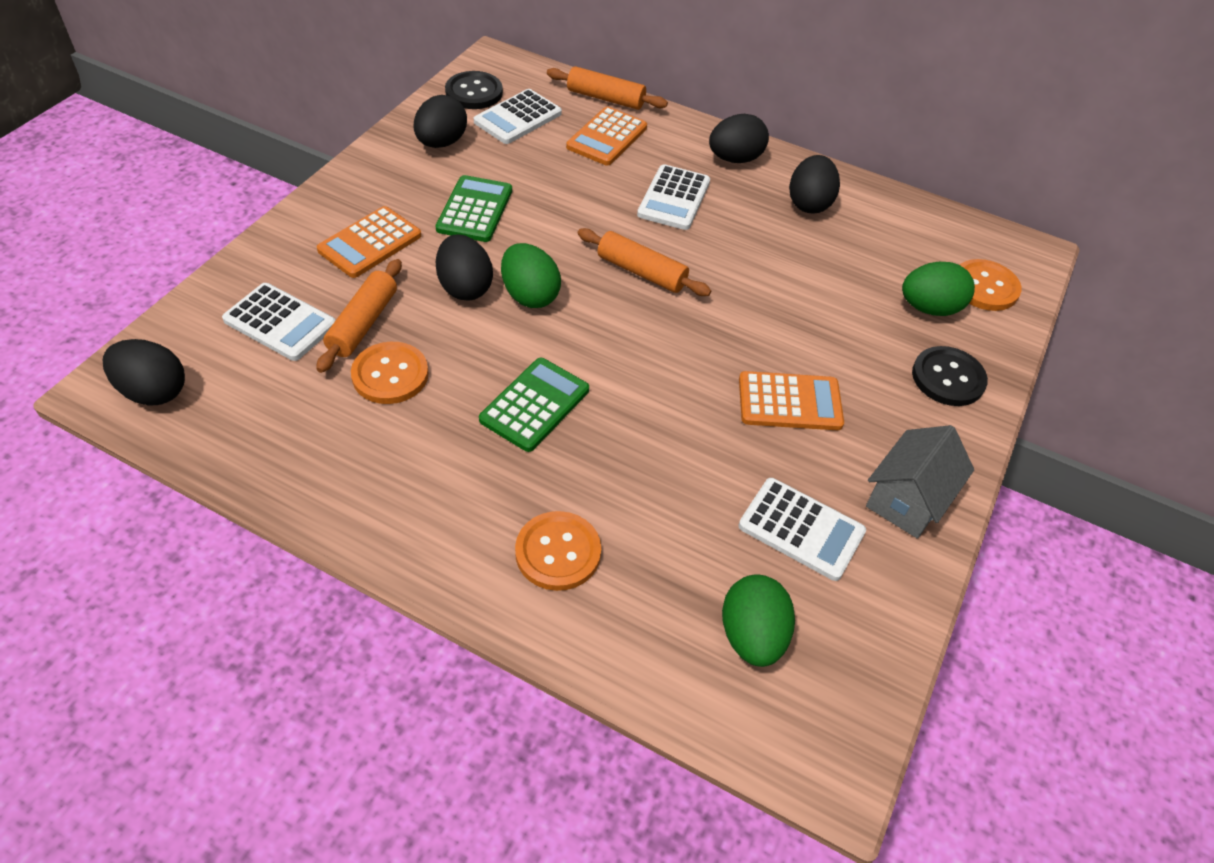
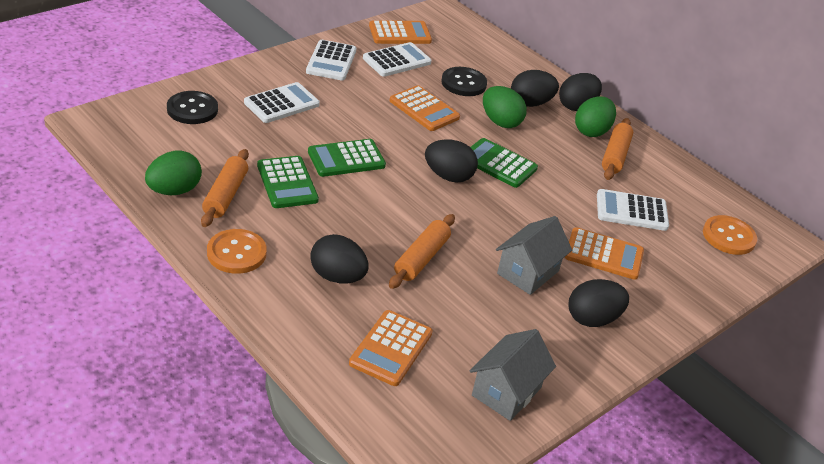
green calculator: [436,175,512,242] [479,358,589,452] = 2 -> [257,156,319,208] [308,139,386,177] [471,138,538,188] = 3
grey house: [866,425,974,539] = 1 -> [470,329,556,421] [496,216,572,295] = 2
orange button: [351,342,429,404] [515,511,601,591] [960,259,1022,311] = 3 -> [207,229,267,274] [703,215,757,255] = 2
orange calculator: [317,206,421,278] [566,107,647,166] [739,371,844,430] = 3 -> [349,310,432,386] [369,20,432,44] [390,85,460,131] [565,227,644,280] = 4

